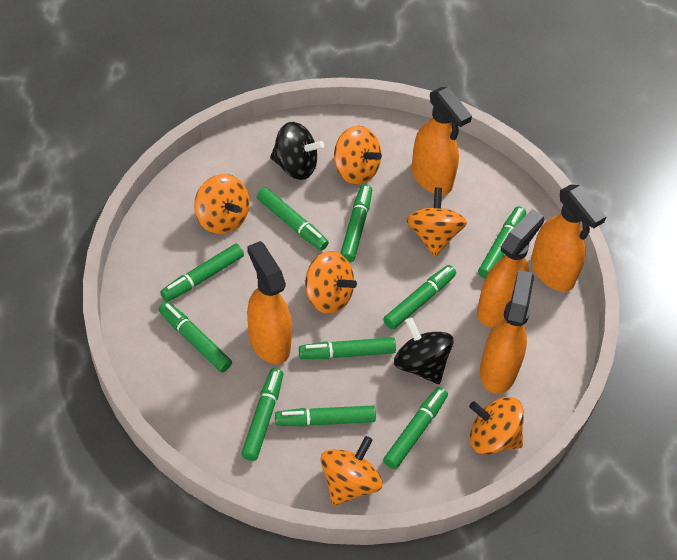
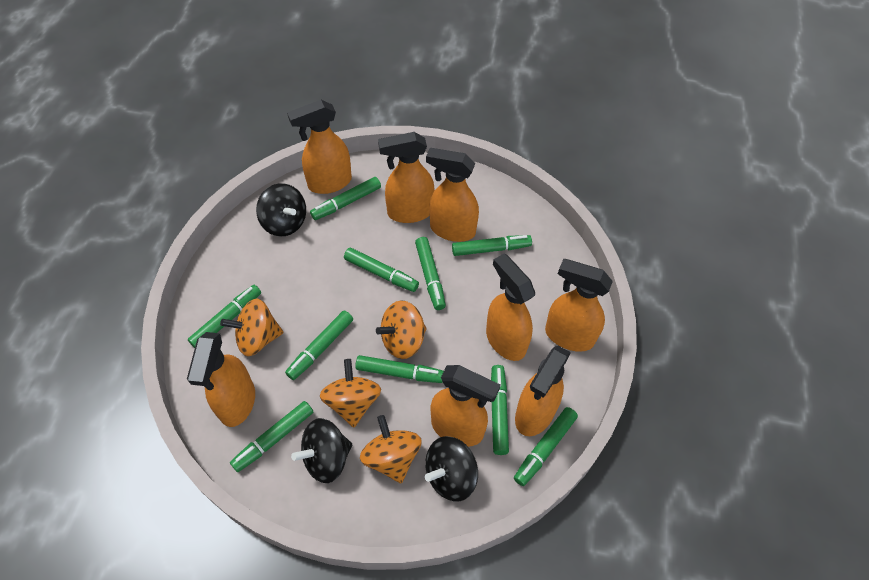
black spinning top: [270,122,324,180] [394,318,453,384] = 2 -> [256,183,306,236] [291,418,352,483] [425,436,478,501] = 3
orange spinning top: [194,174,250,234] [305,251,357,314] [321,436,383,506] [334,126,382,185] [406,187,467,257] [469,397,524,455] = 6 -> [220,299,283,356] [320,359,381,428] [360,415,422,483] [376,300,426,359] = 4
orange spray bottle: [247,241,292,364] [411,87,472,195] [477,209,544,327] [480,270,534,394] [531,184,606,292] = 5 -> [187,332,255,427] [287,100,352,194] [378,132,434,223] [426,148,479,242] [431,365,500,447] [486,253,535,361] [515,346,571,436] [545,259,613,352] = 8

